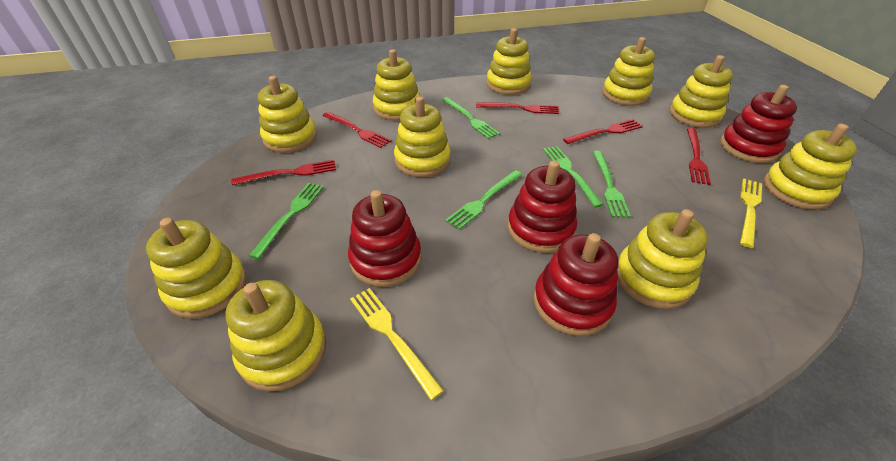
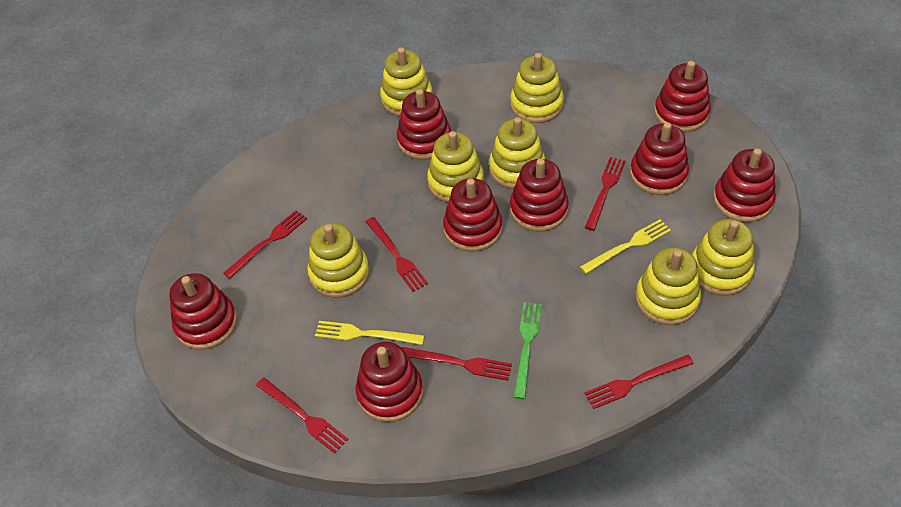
green fork: [249,183,324,259] [442,97,500,139] [445,170,522,230] [543,146,604,208] [593,151,631,218] = 5 -> [513,302,542,399] = 1
red fork: [231,160,336,185] [322,112,391,148] [476,102,559,114] [563,119,643,144] [687,128,711,185] = 5 -> [223,210,307,278] [256,377,348,454] [365,217,428,292] [402,347,512,381] [585,157,626,231] [585,355,694,409] = 6
red stacking toy: [348,190,422,287] [508,161,577,253] [533,233,618,336] [720,85,797,163] = 4 -> [169,273,237,350] [355,342,423,422] [397,89,451,160] [443,178,502,252] [510,158,569,232] [630,122,689,195] [654,61,711,132] [713,148,776,222] = 8
yellow stacking toy: [146,218,246,319] [226,280,326,391] [258,76,317,153] [373,49,420,120] [394,96,451,177] [487,28,532,95] [602,37,655,106] [618,209,708,309] [670,55,733,128] [764,124,857,210] = 10 -> [307,223,369,298] [380,47,432,116] [427,131,484,202] [489,117,545,189] [510,53,564,123] [635,247,701,325] [692,219,755,296] = 7

